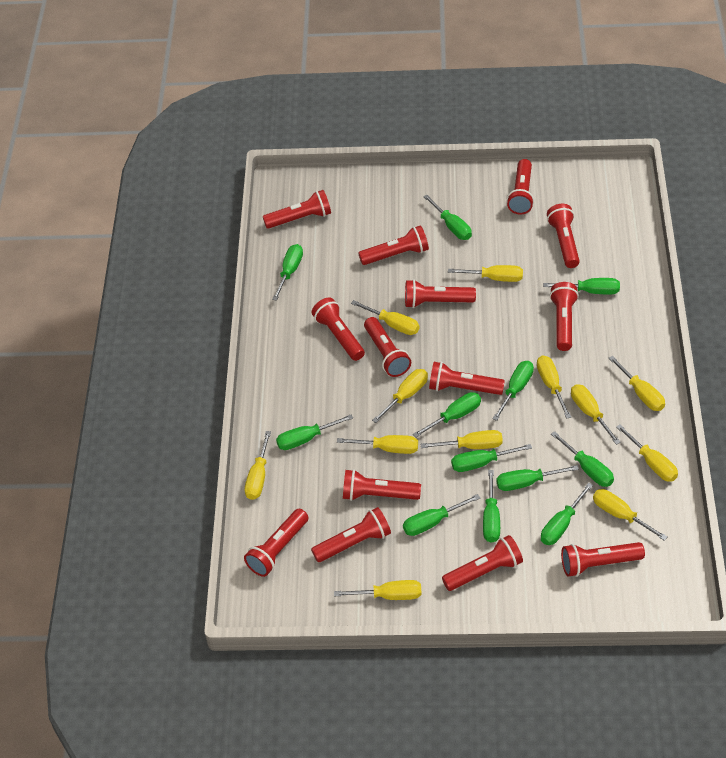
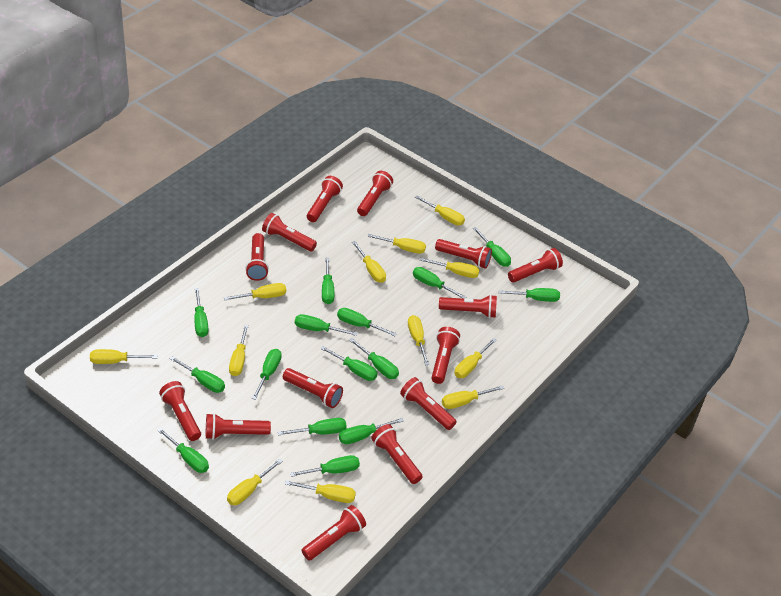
green screwdriver: [272,244,303,301] [276,415,353,450] [403,494,480,536] [413,392,481,438] [423,195,472,240] [451,444,532,472] [483,470,500,543] [492,361,534,421] [496,465,579,491] [541,483,593,545] [543,278,620,294] [551,431,614,487] = 12 -> [157,427,209,473] [170,356,225,393] [194,288,209,337] [252,349,282,400] [278,418,347,435] [290,455,360,477] [295,314,357,336] [320,346,377,381] [322,258,335,304] [337,308,397,336] [339,418,404,444] [349,338,399,379] [413,267,466,299] [473,227,511,267] [499,288,560,302] = 15

